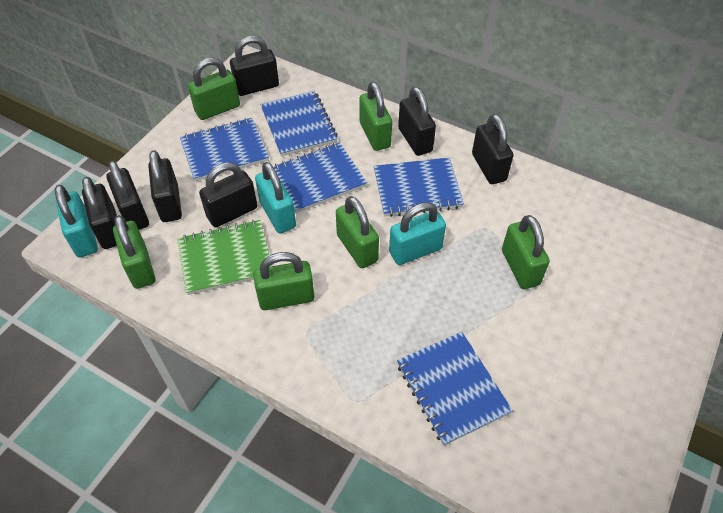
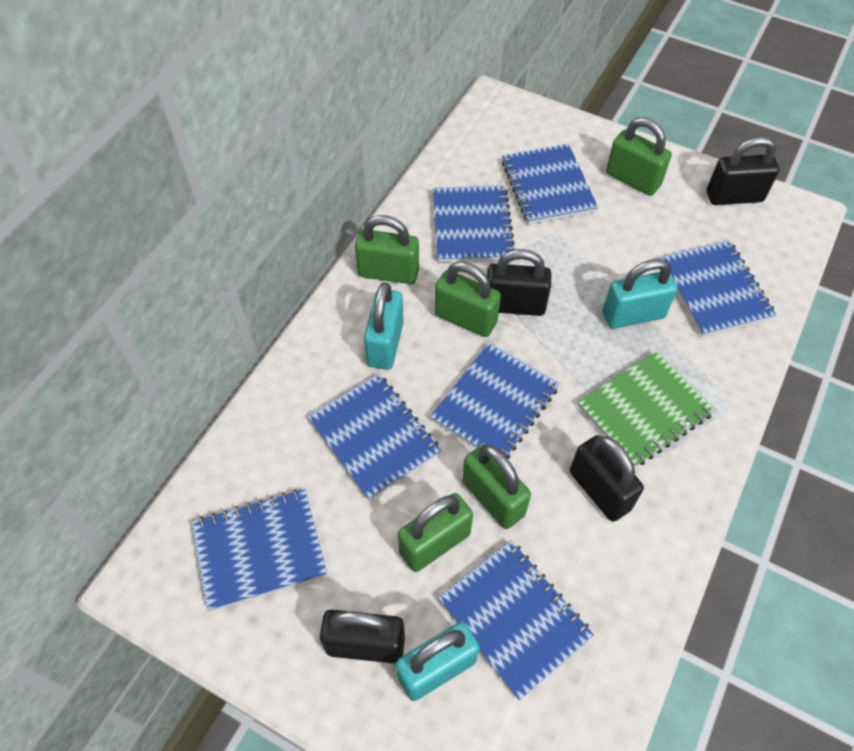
black padlock: [82,177,117,249] [107,160,149,230] [148,150,182,222] [199,162,257,227] [230,36,279,96] [398,87,436,156] [472,114,514,184] = 7 -> [320,610,405,664] [487,249,551,316] [570,435,644,522] [707,137,780,205] = 4
blue notebook: [180,118,269,181] [260,91,338,157] [273,143,367,213] [374,157,464,217] [397,332,513,446] = 5 -> [191,489,327,611] [308,373,441,500] [430,343,559,459] [433,185,515,263] [438,540,594,700] [502,144,598,225] [661,240,776,337] = 7
green padlock: [113,215,155,289] [188,58,240,120] [253,252,314,310] [336,196,379,268] [359,82,392,151] [502,215,550,289] = 6 -> [355,215,419,284] [398,493,473,572] [434,262,501,337] [462,444,531,529] [606,117,672,196] = 5

